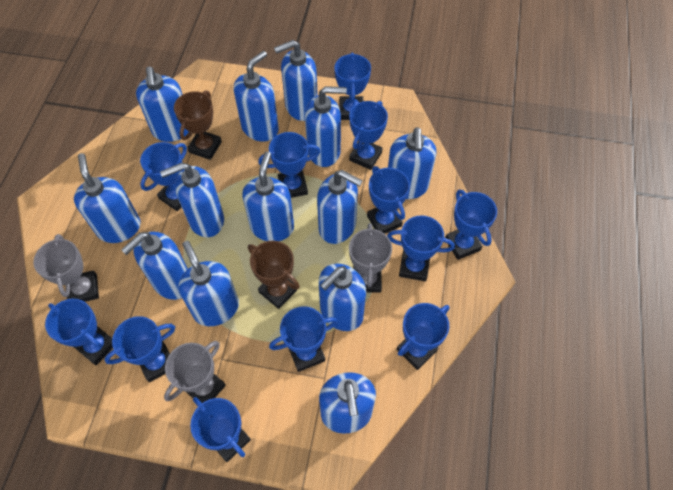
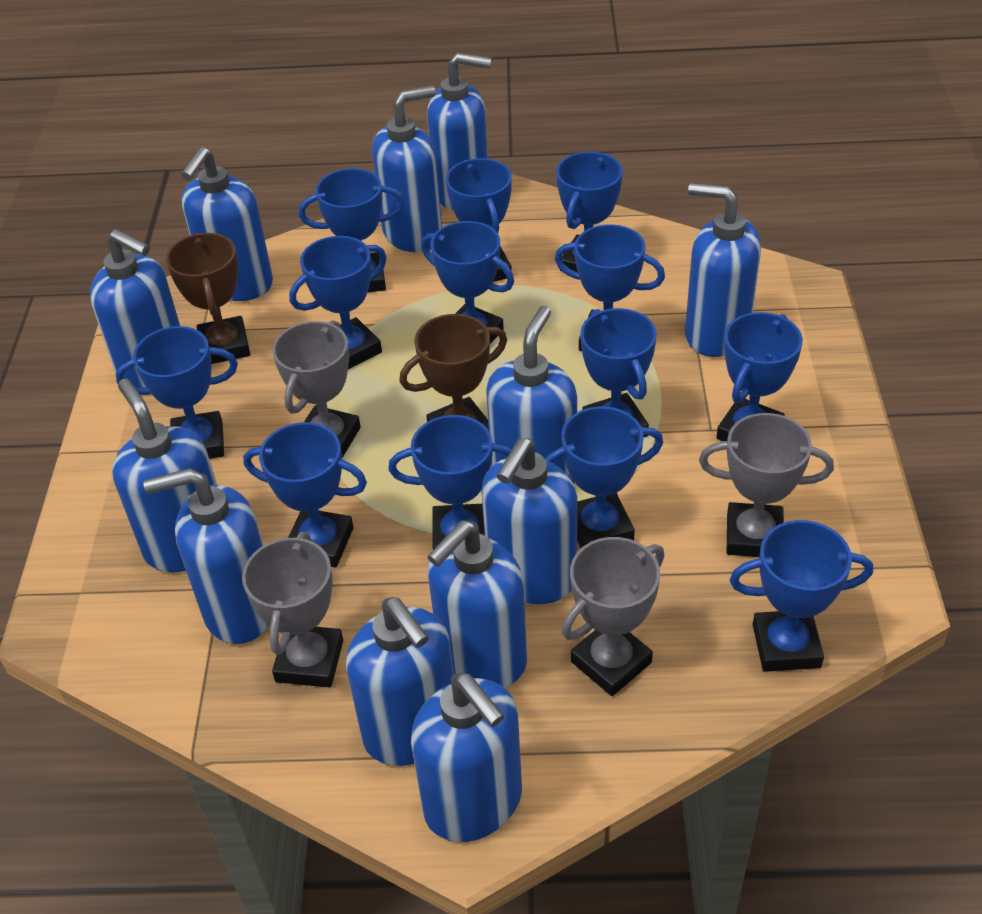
blue soap dispenser: [74,153,141,243] [121,232,188,300] [136,67,189,142] [160,163,224,237] [179,241,239,326] [234,51,279,142] [242,151,294,241] [274,40,318,121] [305,86,347,167] [317,170,363,244] [319,264,366,331] [319,372,376,434] [388,127,436,199] = 13 -> [90,229,180,388] [112,379,217,572] [143,468,269,644] [181,147,273,301] [346,597,454,766] [372,86,442,252] [411,673,522,842] [427,53,491,210] [427,520,527,688] [482,438,577,604] [486,306,577,484] [685,183,761,357] = 12
blue trophy: [45,299,113,365] [104,316,175,382] [140,142,187,211] [190,397,251,462] [258,132,321,198] [269,306,338,372] [334,52,371,120] [349,101,388,170] [367,166,410,234] [387,215,455,281] [397,303,450,370] [445,190,497,260] = 12 -> [116,326,238,459] [243,422,367,568] [289,236,387,369] [299,168,405,293] [388,415,511,550] [421,221,514,344] [446,158,512,282] [545,407,663,548] [555,224,665,351] [556,152,623,272] [580,308,657,438] [716,312,803,441] [730,520,873,672] = 13
grey trophy: [33,234,99,302] [164,341,226,403] [349,223,392,293] = 3 -> [242,532,343,688] [272,320,361,458] [561,537,664,696] [699,413,834,557] = 4

